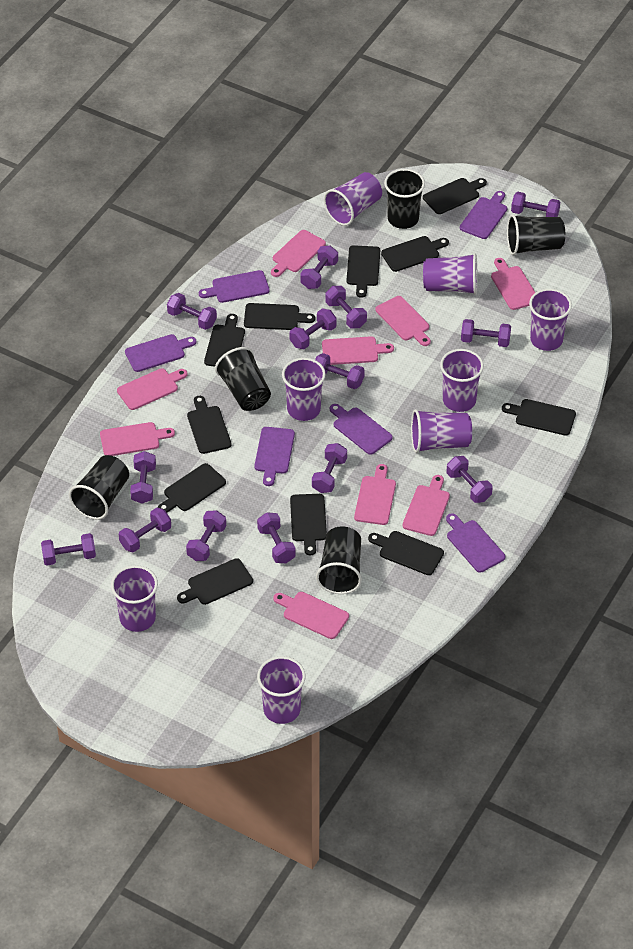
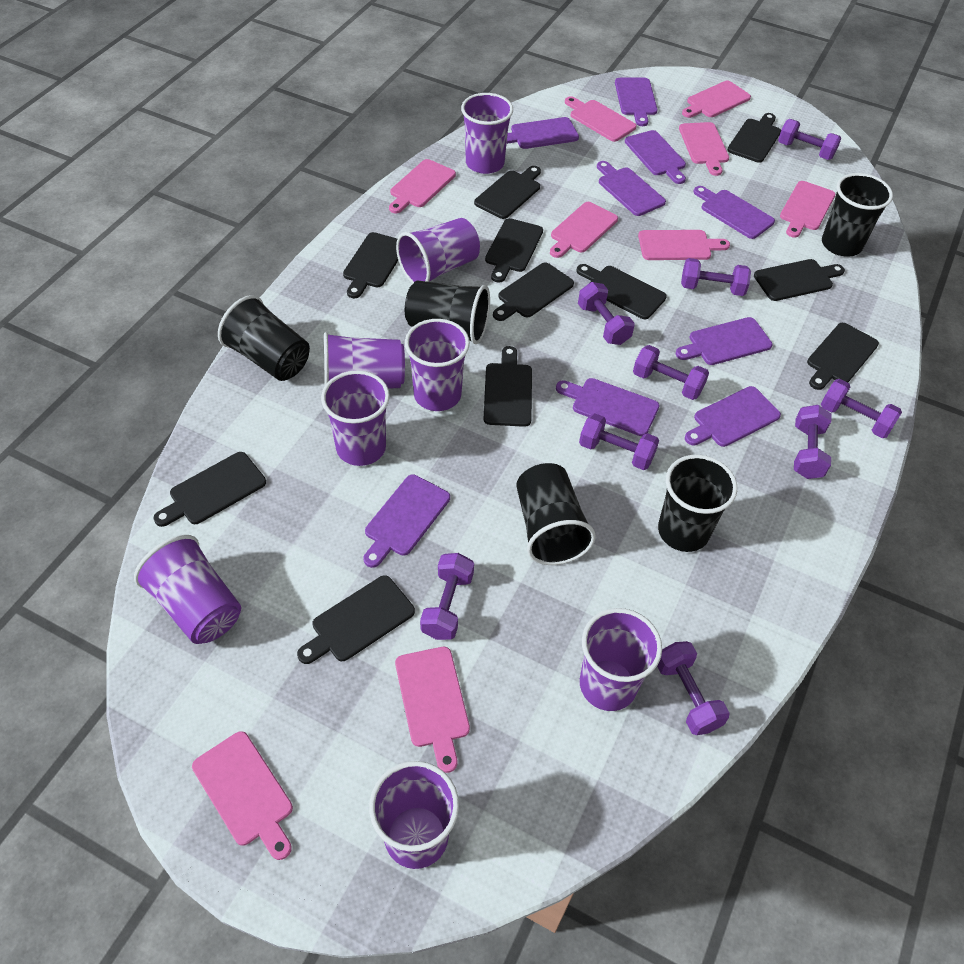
purple cutting board: [125,334,197,372] [199,270,270,303] [254,427,295,486] [330,404,393,455] [446,513,505,573] [460,191,507,239] = 6 -> [363,474,450,568] [507,117,579,149] [556,378,659,436] [597,161,666,216] [615,78,658,126] [625,130,686,184] [676,317,772,365] [685,386,781,447] [694,186,775,239] = 9
purple dumbbell: [41,533,96,566] [119,508,171,553] [130,451,156,504] [167,293,217,330] [186,510,226,561] [257,512,296,563] [290,308,337,349] [300,246,338,289] [312,443,347,493] [315,353,365,389] [325,286,367,328] [447,456,492,503] [461,319,511,347] [511,192,560,217] = 14 -> [420,553,474,640] [578,282,635,345] [579,413,659,470] [633,345,709,400] [657,641,730,735] [681,258,751,296] [778,119,842,160] [794,405,831,479] [821,379,902,438] = 9

